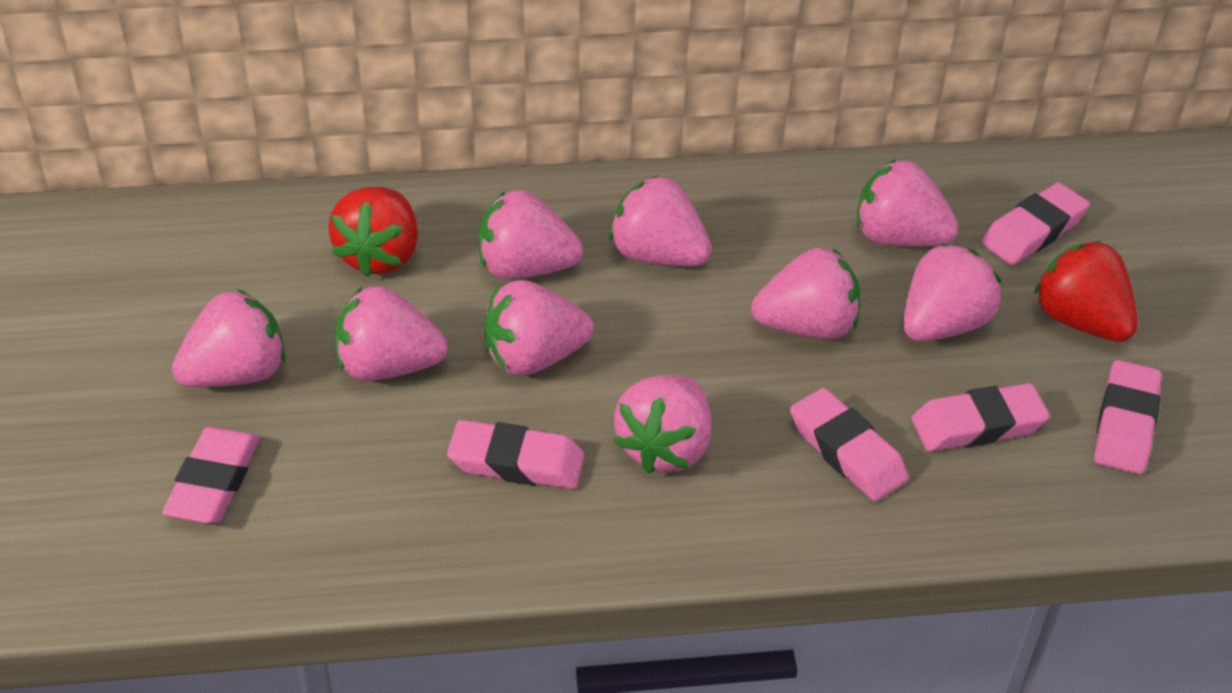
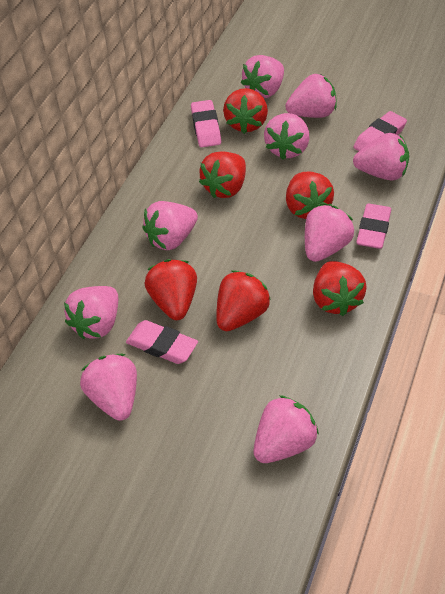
pink eraser: [162,427,260,524] [447,420,585,489] [790,388,909,501] [912,383,1050,452] [982,182,1090,265] [1094,360,1162,474] = 6 -> [126,320,198,364] [191,100,221,147] [353,111,407,151] [356,204,391,249] = 4
red strawberry: [328,187,418,277] [1034,241,1138,342] = 2 -> [145,259,197,320] [199,152,246,198] [216,271,271,331] [223,88,268,134] [286,172,334,219] [313,261,366,316] = 6

